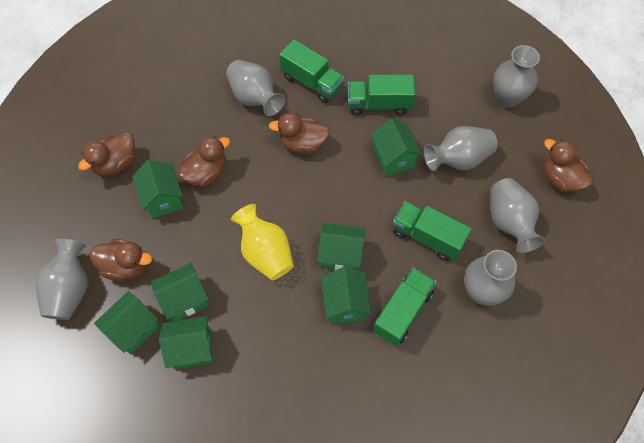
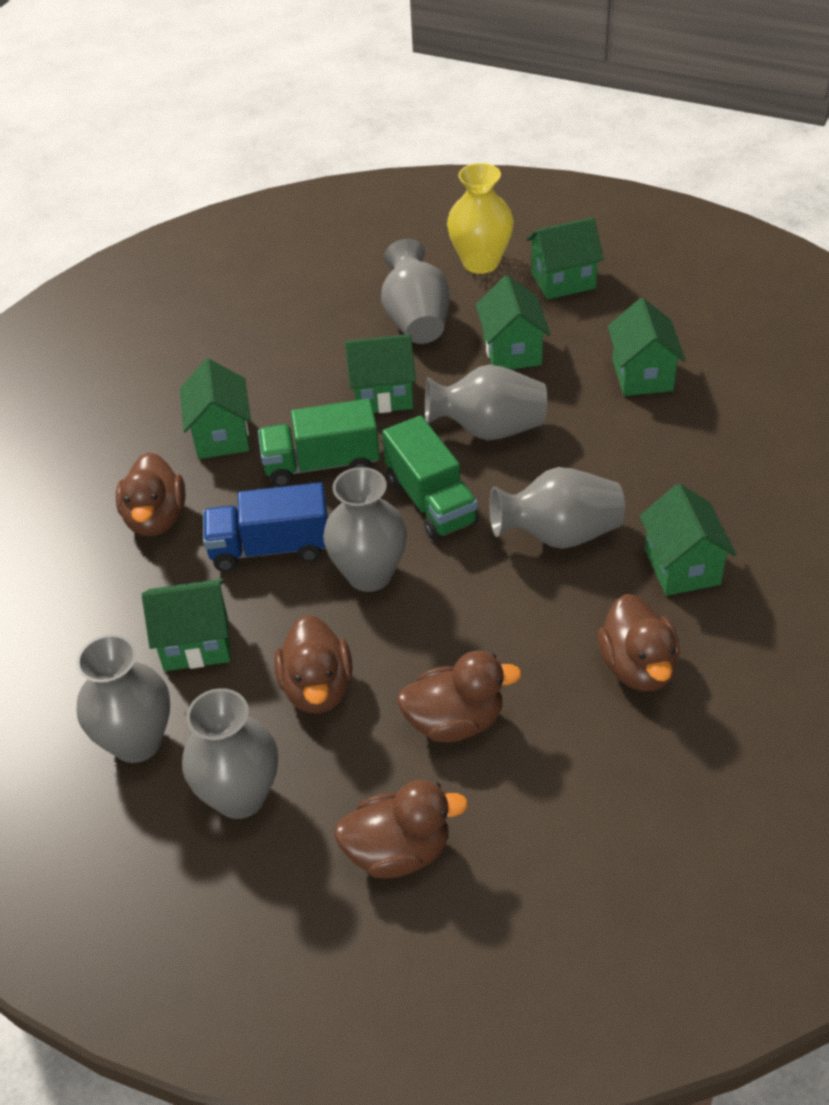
blue truck: none = 0 -> [203,482,328,572] = 1
green truck: [279,40,344,103] [348,75,415,115] [373,268,436,346] [393,201,472,261] = 4 -> [258,399,380,487] [382,416,479,540] = 2

